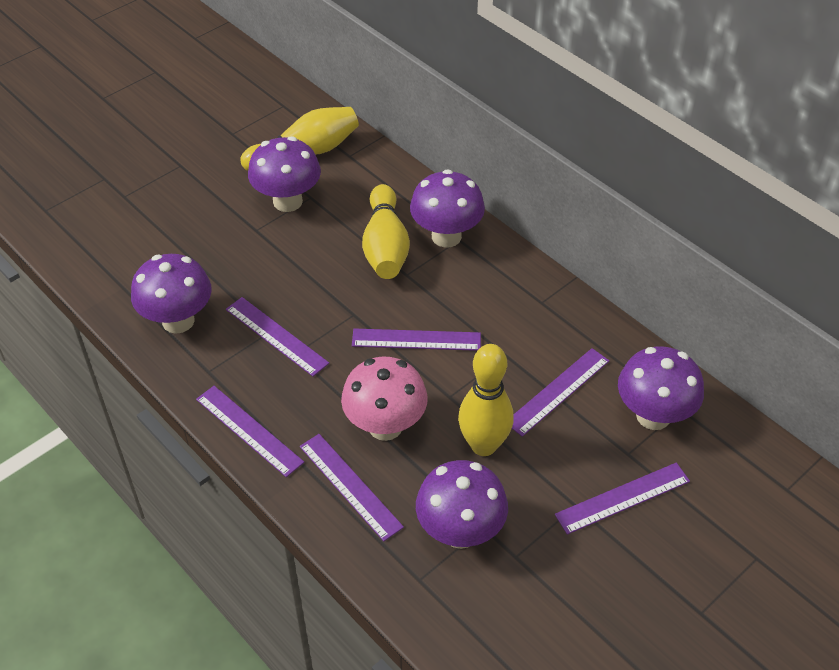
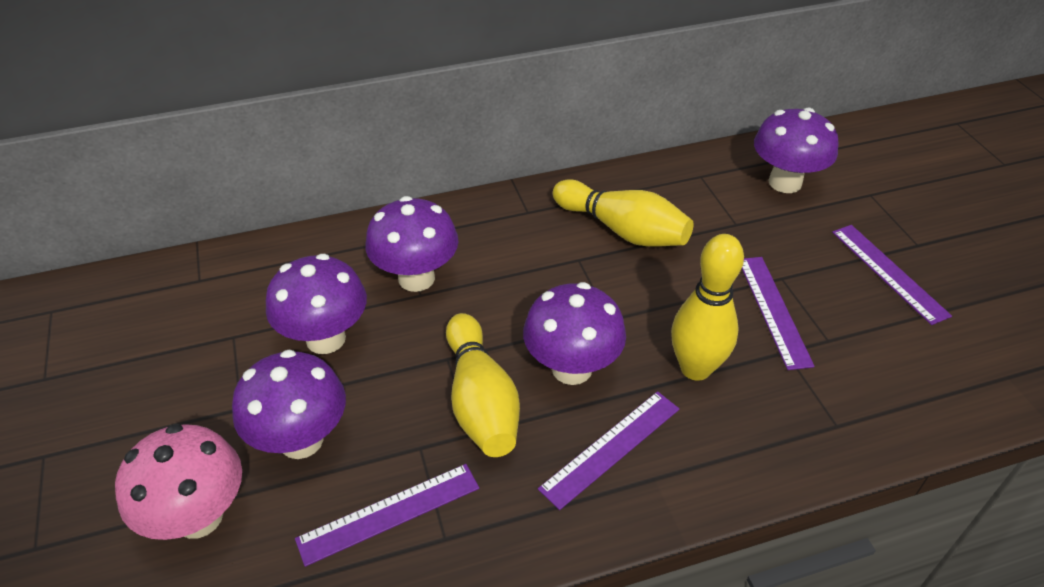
purple ruler: [196,386,304,477] [226,297,329,376] [300,434,404,541] [352,329,481,351] [512,348,609,437] [555,463,690,535] = 6 -> [295,464,479,567] [538,391,679,510] [742,257,815,370] [832,225,952,325] = 4

